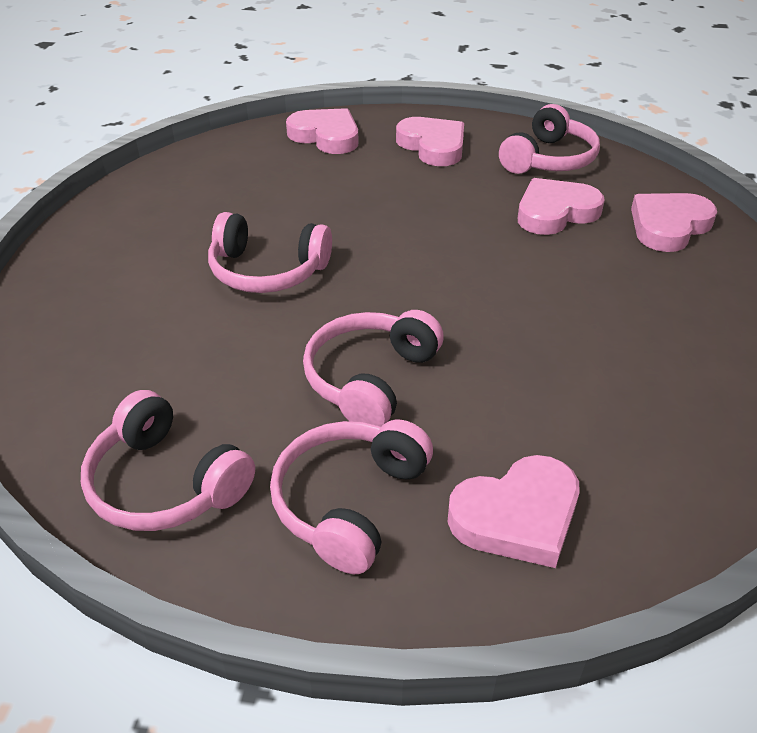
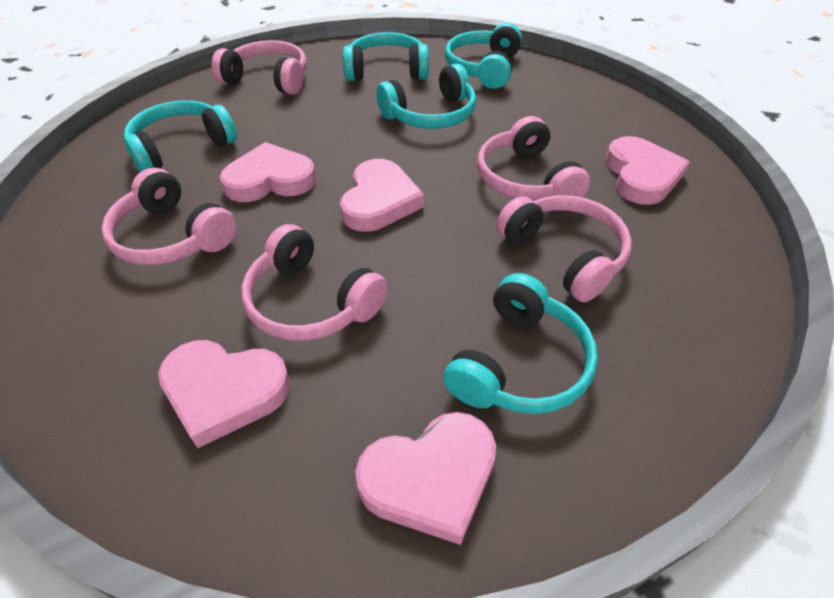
turquoise headphones: none = 0 -> [124,100,237,172] [343,32,429,81] [376,64,476,129] [443,273,598,414] [445,23,522,89] = 5

